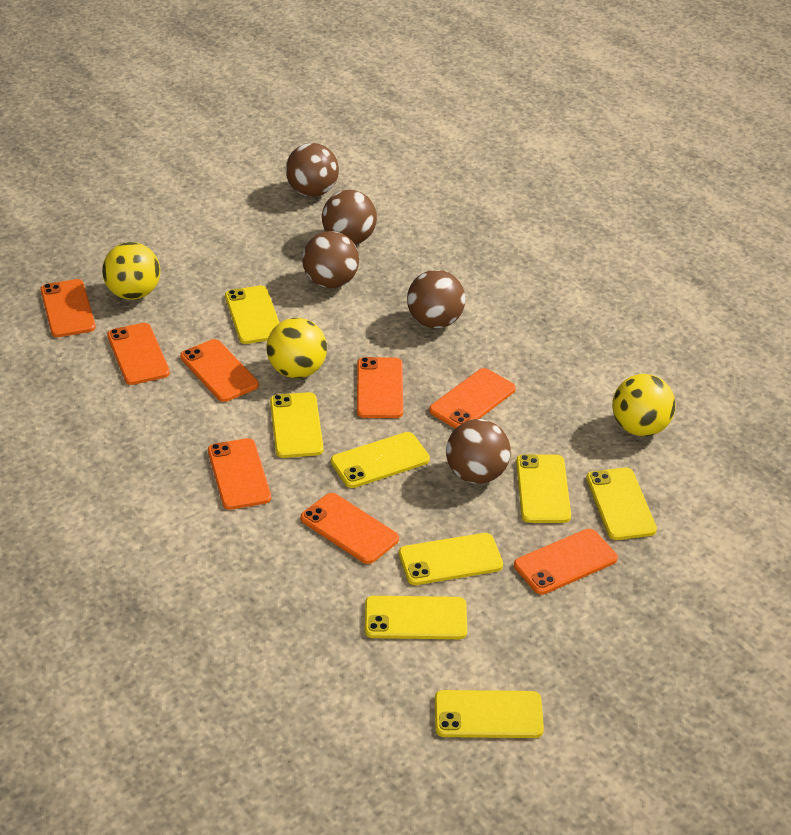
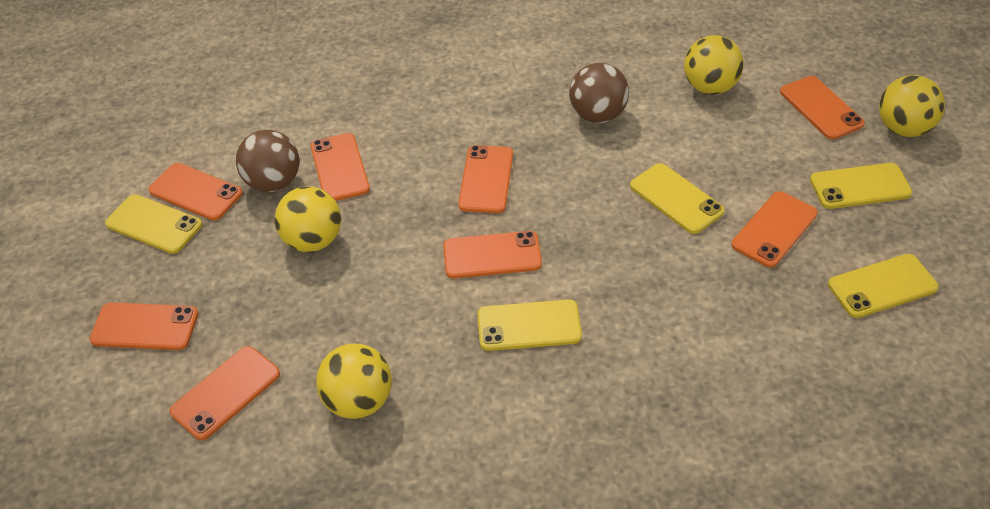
brown ball: [286,143,339,197] [302,231,359,288] [322,190,377,245] [407,270,465,328] [446,419,511,484] = 5 -> [236,130,300,192] [569,63,629,123] = 2
yellow ball: [102,242,160,300] [267,318,327,378] [612,374,676,436] = 3 -> [275,186,341,252] [316,343,392,419] [684,35,744,95] [879,75,945,137] = 4
yellow phone: [225,286,280,344] [270,392,324,458] [331,432,430,488] [365,596,467,639] [399,533,503,585] [435,690,544,738] [516,454,571,523] [586,468,657,540] = 8 -> [105,194,202,254] [478,299,582,351] [630,163,725,234] [810,163,913,209] [828,254,939,318] = 5

